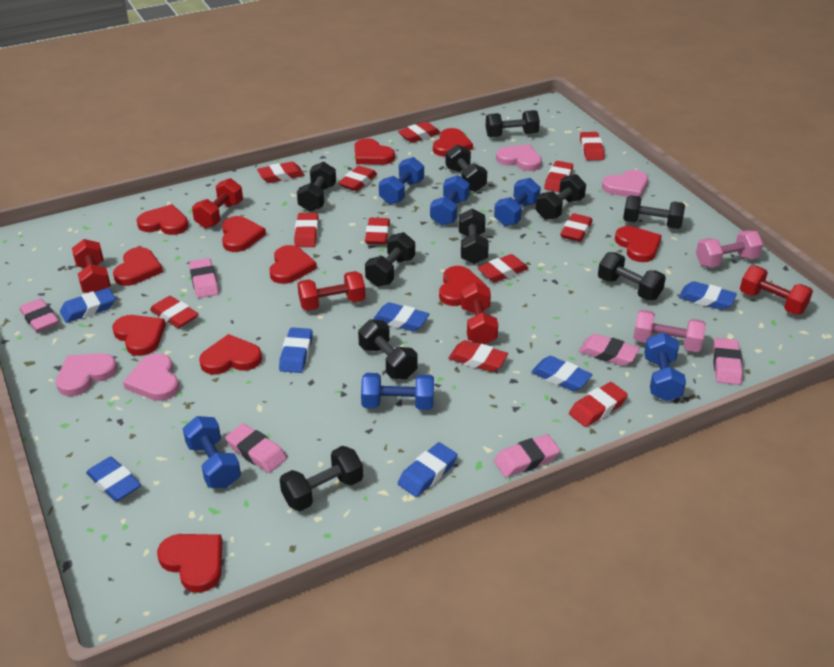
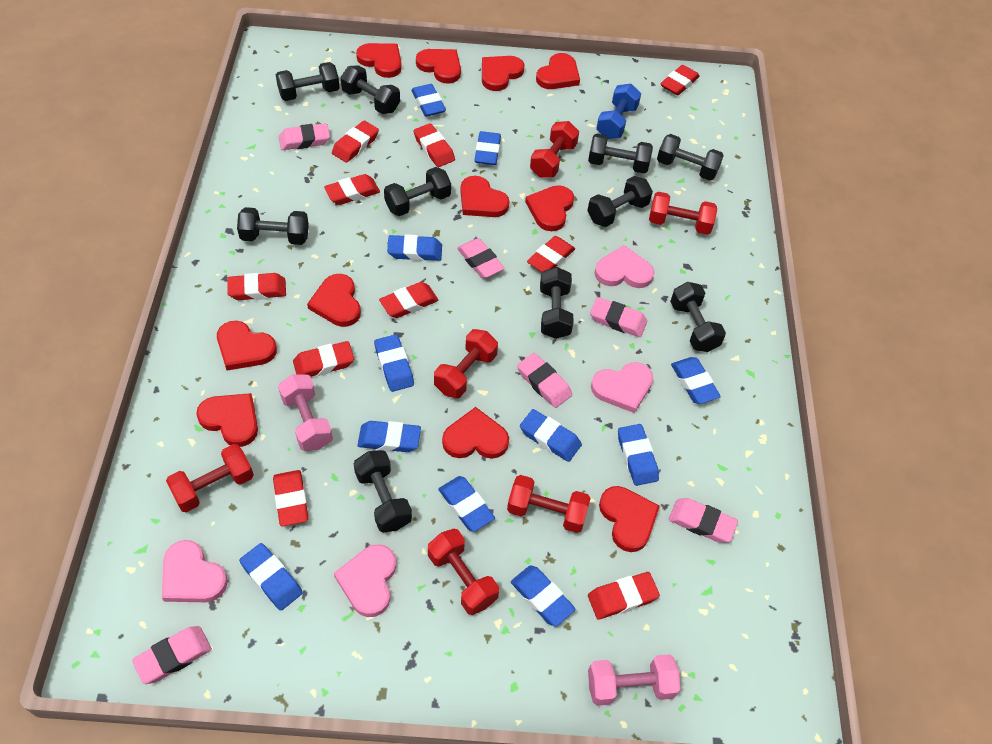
blue dumbbell: [183,416,241,488] [361,373,434,410] [379,157,424,204] [430,175,470,226] [494,178,541,226] [644,333,686,401] = 6 -> [596,84,641,139] = 1
blue eraser: [60,288,115,323] [86,457,141,502] [279,328,313,373] [373,302,429,332] [398,442,458,497] [531,356,593,391] [679,281,737,310] = 7 -> [239,543,303,611] [357,421,421,452] [374,334,414,392] [387,234,442,261] [411,84,446,117] [438,476,495,532] [475,131,501,165] [511,566,576,627] [520,409,582,462] [618,424,659,486] [671,357,721,404] = 11
red dumbbell: [72,239,111,293] [192,178,243,228] [298,271,366,311] [461,282,498,344] [740,266,813,315] = 5 -> [166,444,254,512] [428,529,499,615] [434,329,498,398] [507,475,591,533] [530,121,579,178] [649,192,717,235] = 6
red eraser: [150,296,199,328] [257,162,305,183] [294,213,318,247] [338,166,377,191] [365,218,390,245] [398,122,441,143] [448,340,508,372] [477,254,529,282] [544,161,573,192] [560,213,593,242] [569,382,628,427] [580,132,604,160] = 12 -> [227,273,286,300] [273,470,308,526] [293,341,354,377] [324,174,380,205] [332,120,379,163] [379,282,438,318] [413,123,455,167] [527,236,575,272] [588,572,660,620] [660,65,700,96] = 10

